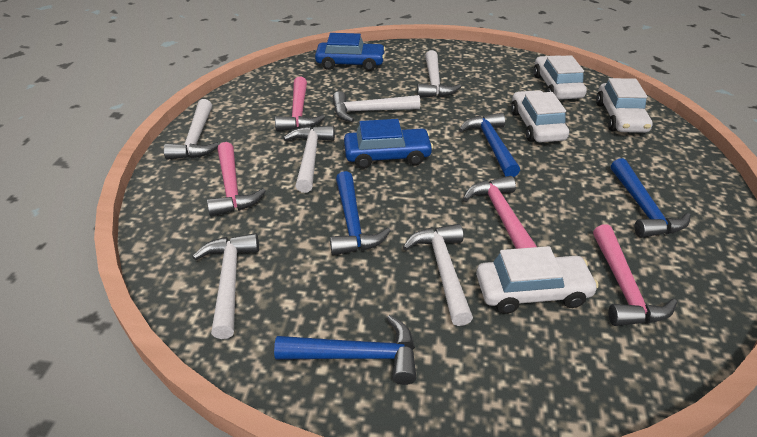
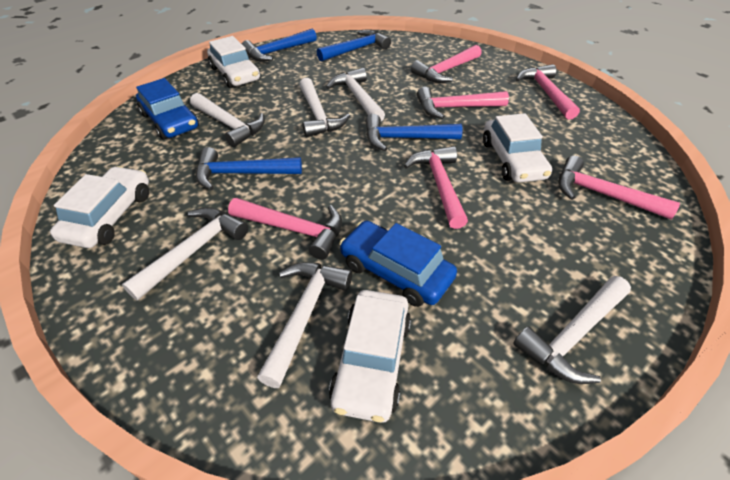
pink hammer: [207,142,266,217] [275,77,325,131] [463,176,537,249] [593,224,677,326] = 4 -> [228,198,342,260] [404,146,468,229] [411,45,482,83] [417,87,509,119] [516,64,580,120] [558,156,680,219] = 6

